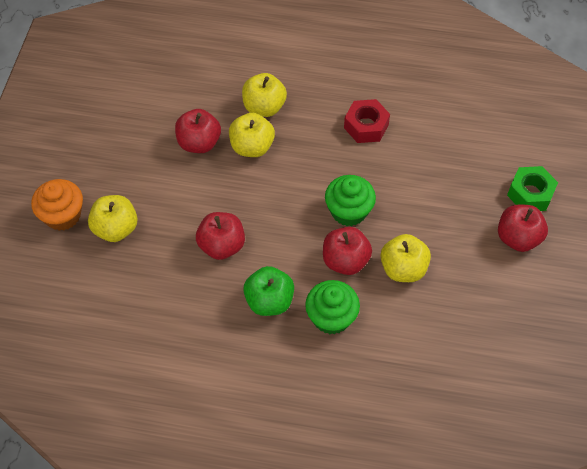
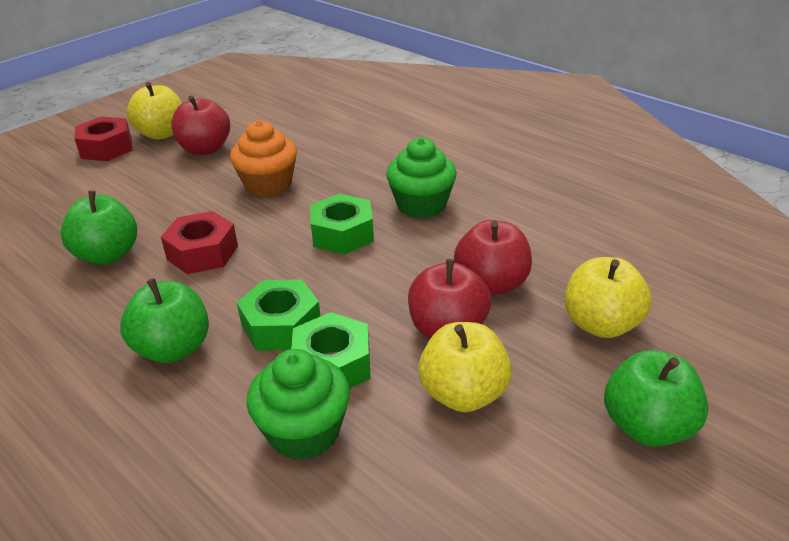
green apple: [243,266,294,316] = 1 -> [61,190,137,264] [120,278,209,363] [604,350,708,447] = 3
green nut: [507,166,558,211] = 1 -> [237,279,320,351] [291,312,370,389] [310,194,374,254] = 3
red apple: [175,109,221,153] [196,212,245,260] [323,227,372,275] [498,204,548,252] = 4 -> [171,95,230,155] [408,259,491,339] [454,220,532,295] = 3
red nut: [344,99,390,143] = 1 -> [74,117,132,161] [161,211,238,274] = 2
yellow apple: [88,195,137,242] [229,113,275,157] [242,73,287,117] [381,234,431,282] = 4 -> [127,82,182,140] [418,322,512,412] [565,257,652,338] = 3

